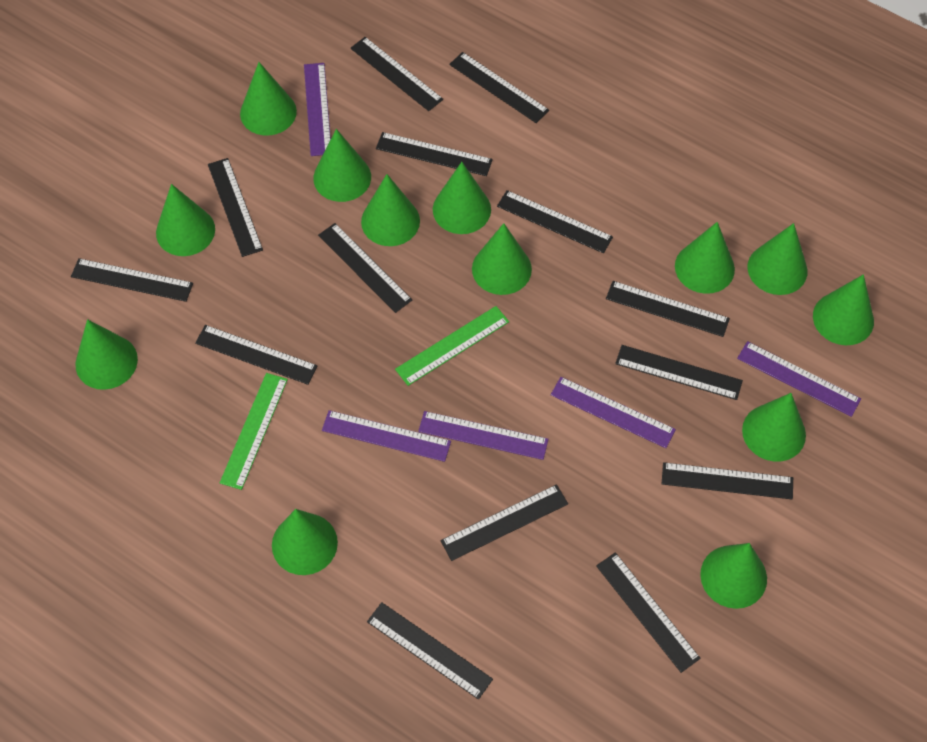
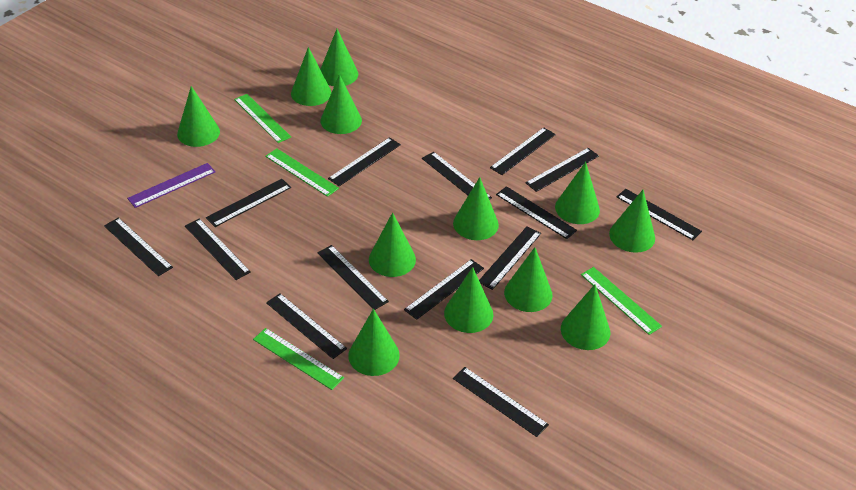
green cone: [75,319,138,390] [156,184,215,256] [240,62,297,135] [272,509,338,575] [314,129,371,202] [361,174,420,246] [433,162,491,234] [472,223,532,295] [675,222,735,294] [700,543,767,609] [742,393,806,461] [747,223,807,295] [813,274,874,345] = 13 -> [177,86,220,147] [291,47,331,106] [320,29,358,86] [320,74,362,134] [348,309,400,376] [369,212,416,277] [444,267,493,333] [453,177,499,240] [504,247,553,312] [555,162,600,224] [561,284,610,350] [609,190,655,253] = 12
green ruler: [220,373,288,490] [395,306,509,386] = 2 -> [234,94,291,143] [253,328,344,390] [265,148,339,197] [581,267,662,335] = 4
purple ruler: [304,63,331,156] [322,410,451,462] [418,411,548,460] [551,377,676,448] [737,341,861,417] = 5 -> [127,163,216,208] = 1

